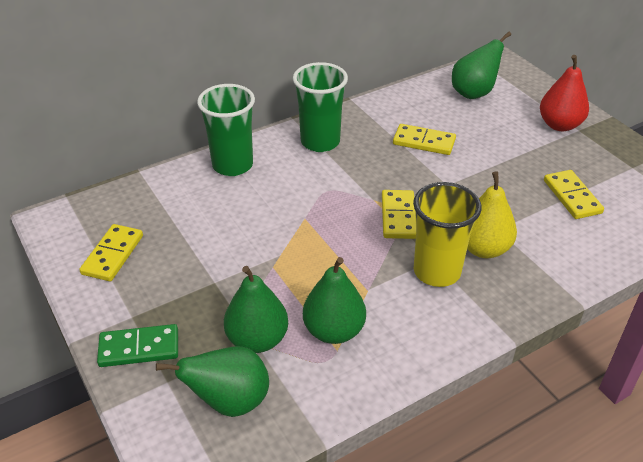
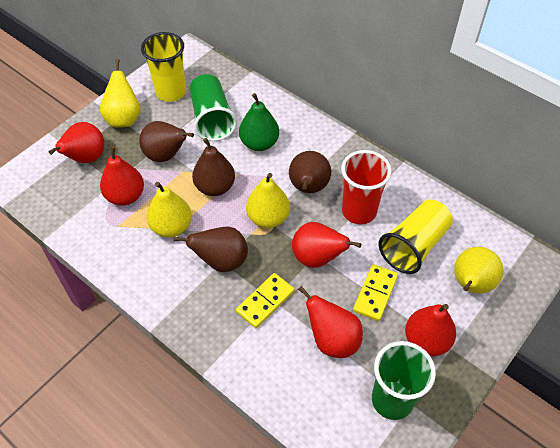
brown pear: none = 0 -> [139,121,194,162] [174,226,248,272] [192,138,235,196] [289,151,331,193] = 4
green domino: [97,324,178,367] = 1 -> none = 0
green pear: [156,346,269,417] [224,266,288,353] [303,257,366,344] [452,31,511,99] = 4 -> [239,93,279,151] = 1
red cup: none = 0 -> [341,150,392,224] = 1
red pear: [540,55,589,131] = 1 -> [48,122,104,163] [100,146,144,206] [292,222,362,268] [298,286,363,358] [405,304,456,356] = 5
yellow cup: [413,182,482,287] = 1 -> [141,32,186,102] [379,200,453,274] = 2
yellow domino: [79,224,143,281] [382,190,416,239] [393,124,456,155] [544,170,604,219] = 4 -> [236,273,294,328] [353,264,398,321] = 2
yellow pear: [467,171,517,258] = 1 -> [100,59,141,127] [147,182,192,237] [246,173,290,228] [454,247,503,294] = 4

